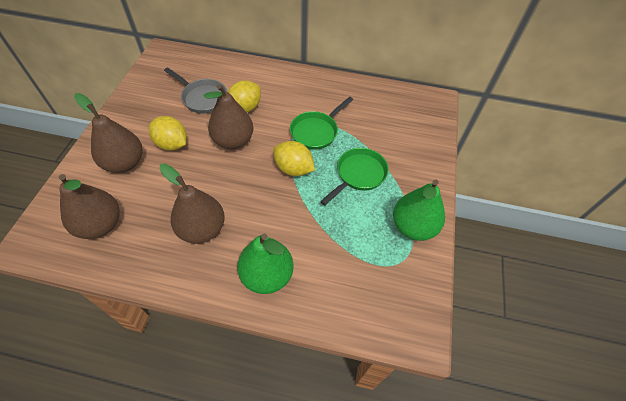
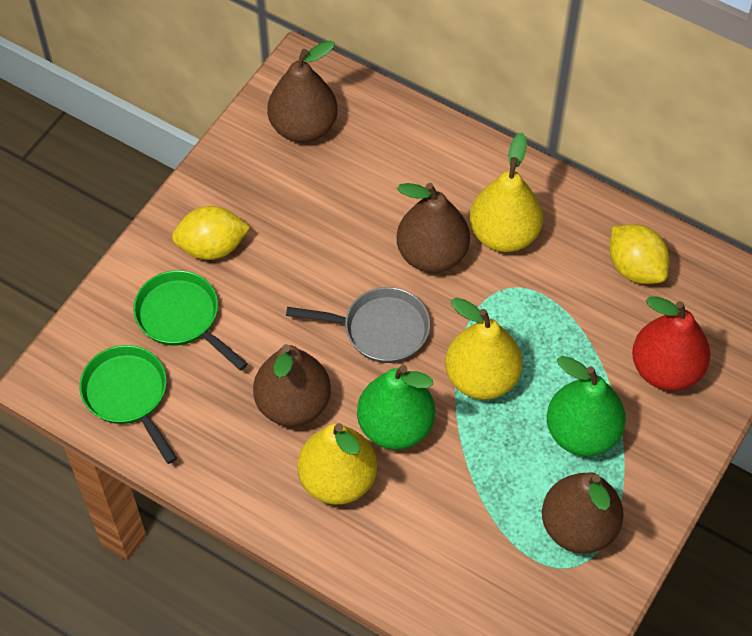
red pear: none = 0 -> [632,296,710,391] = 1
yellow lemon: [149,116,187,151] [228,80,261,112] [273,141,315,176] = 3 -> [172,206,250,260] [610,224,670,284] = 2
yellow pear: none = 0 -> [297,423,377,505] [445,297,522,400] [470,133,543,252] = 3

